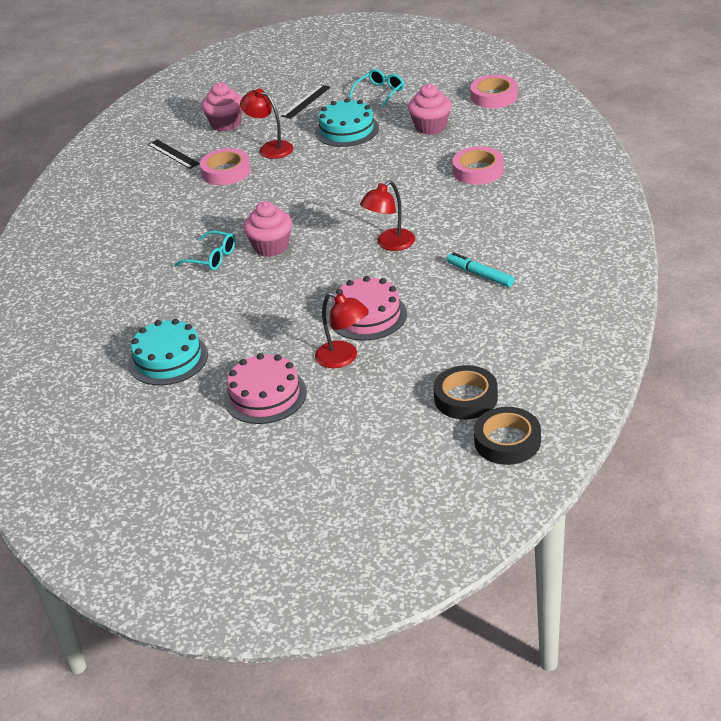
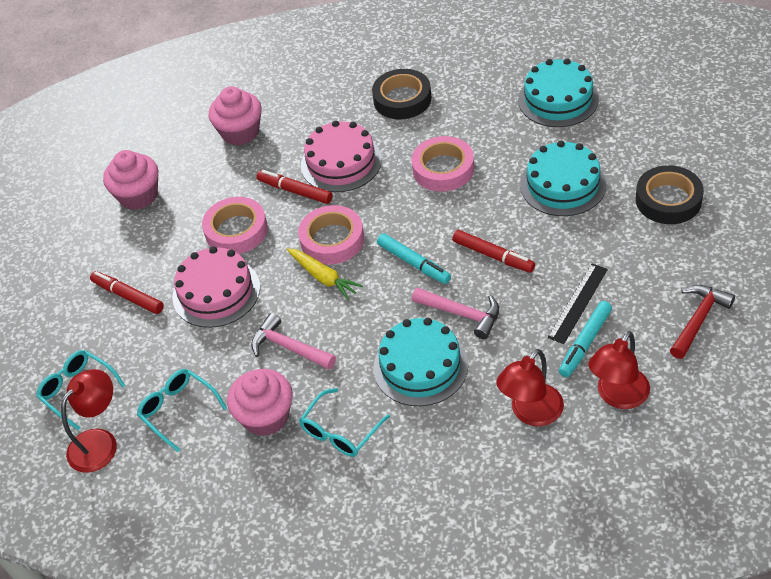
black ruler: [148,139,200,169] [282,85,331,119] = 2 -> [548,264,608,344] = 1
pink hammer: none = 0 -> [251,313,336,370] [412,287,499,339] = 2
red hammer: none = 0 -> [670,285,735,359] = 1
red marker: none = 0 -> [90,271,164,314] [256,170,333,204] [452,230,535,273] = 3
turquoise cake: [128,319,208,385] [315,98,379,147] = 2 -> [373,318,468,406] [518,58,599,127] [520,140,606,216] = 3
turquoise glasses: [175,231,236,270] [349,69,404,107] = 2 -> [36,350,126,430] [137,369,227,452] [299,388,390,457] = 3
turquoise marker: [447,252,514,287] = 1 -> [377,233,451,284] [559,301,612,377] = 2
yellow carrot: none = 0 -> [286,248,363,300] = 1

